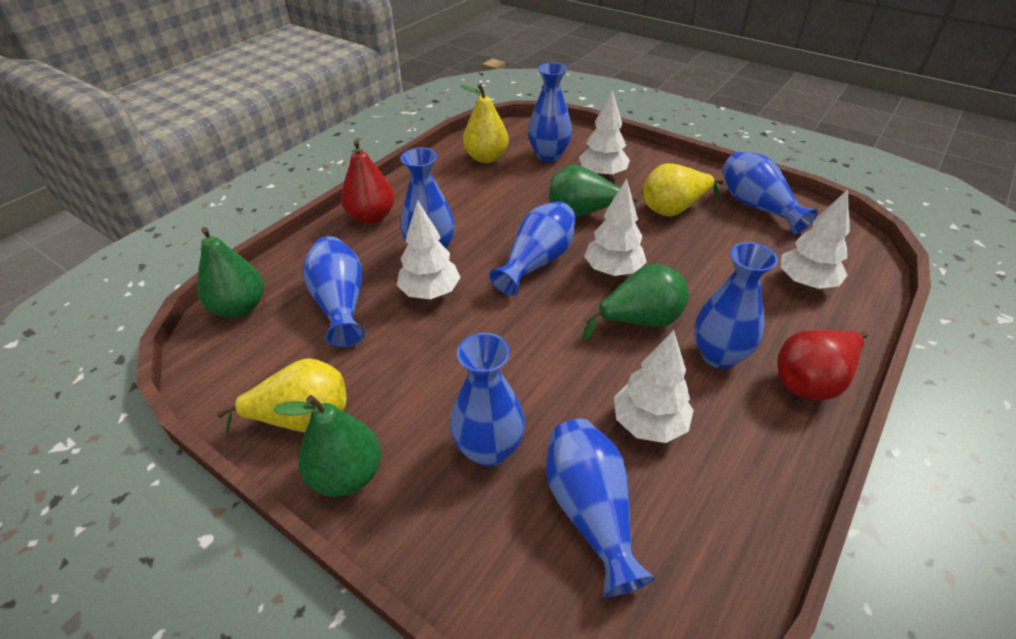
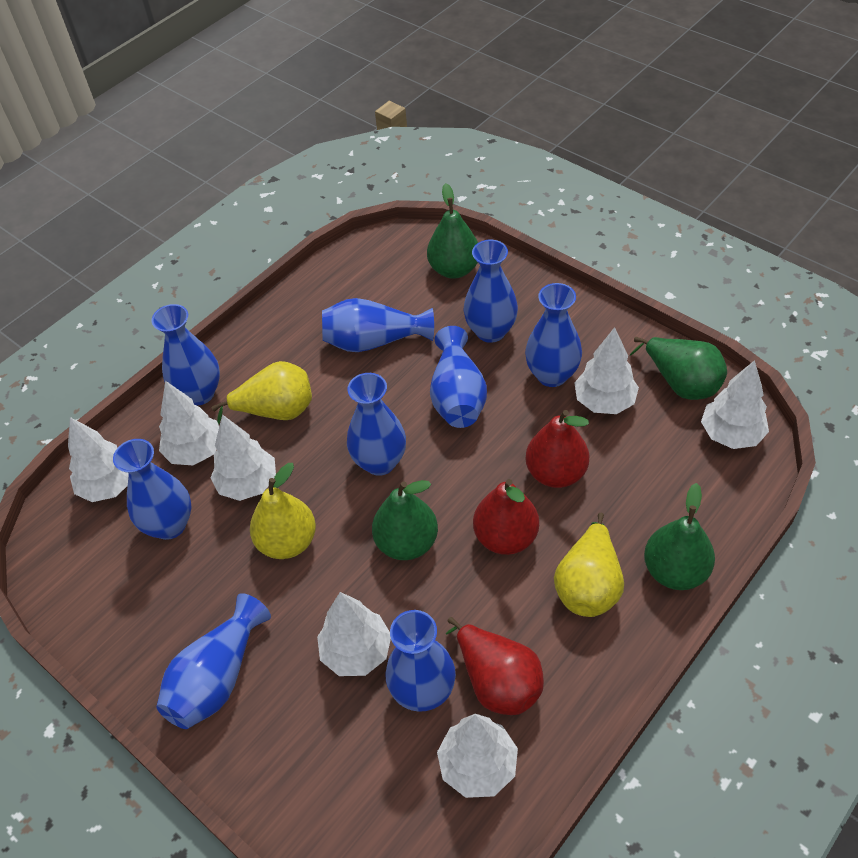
blue vase: [303,236,365,348] [401,148,455,249] [450,333,525,467] [489,201,576,296] [528,63,572,162] [546,419,655,598] [694,242,778,369] [722,151,818,235] = 8 -> [113,439,192,540] [152,304,220,405] [157,593,271,729] [322,298,434,352] [347,373,406,476] [386,610,456,712] [430,326,487,428] [464,240,518,343] [525,283,582,387] = 9
red pear: [341,140,394,224] [777,330,868,400] = 2 -> [446,617,544,715] [473,479,539,555] [525,410,589,488] = 3
white tree: [397,200,461,299] [579,90,630,178] [584,178,647,276] [614,330,694,443] [780,190,850,289] = 5 -> [68,417,129,502] [159,381,219,465] [211,414,276,501] [317,592,391,676] [437,714,518,798] [574,327,639,414] [701,360,769,449] = 7

